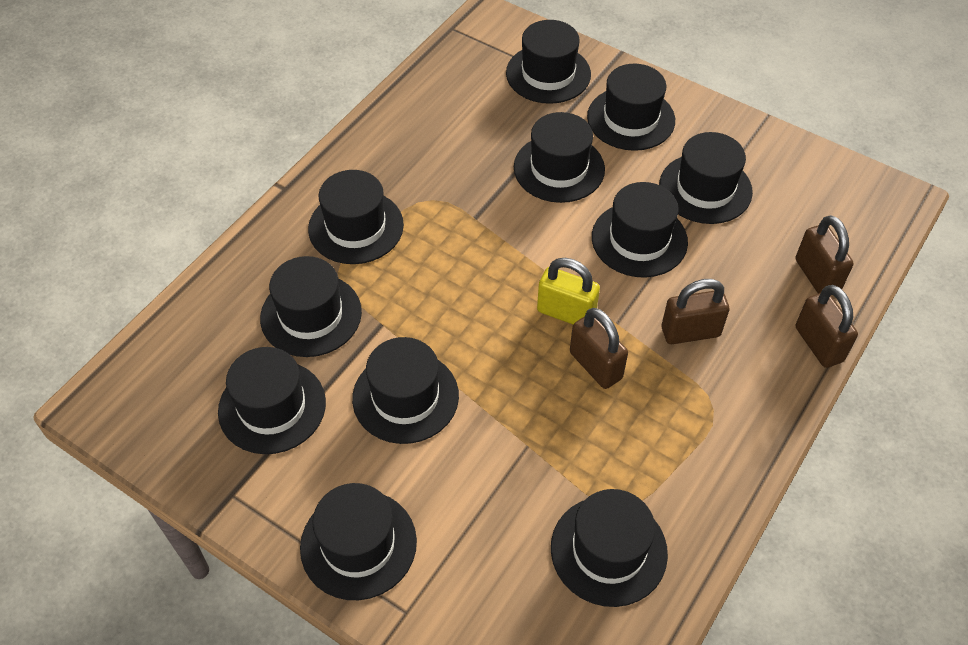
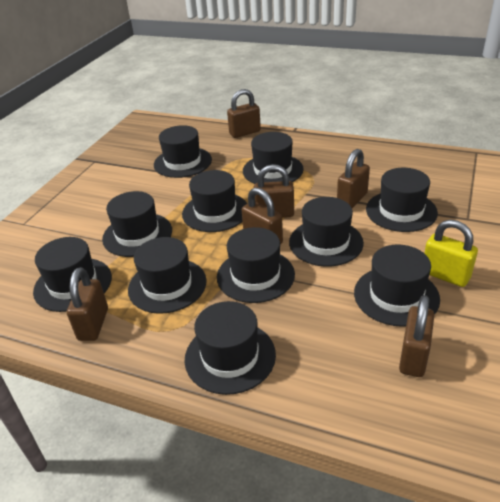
brown padlock: [570,308,628,389] [662,279,729,344] [796,215,854,294] [796,285,858,368] = 4 -> [67,267,108,341] [227,89,261,138] [242,187,283,245] [254,164,294,218] [337,149,370,208] [399,295,434,377] = 6

